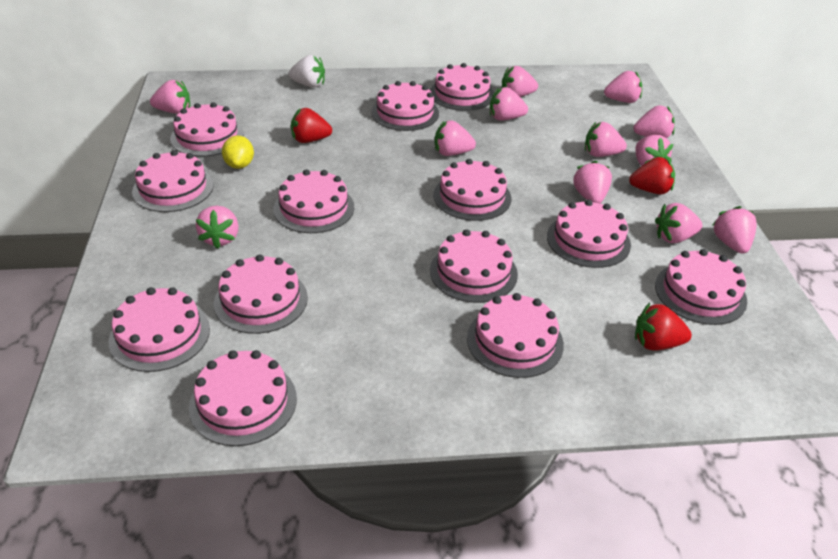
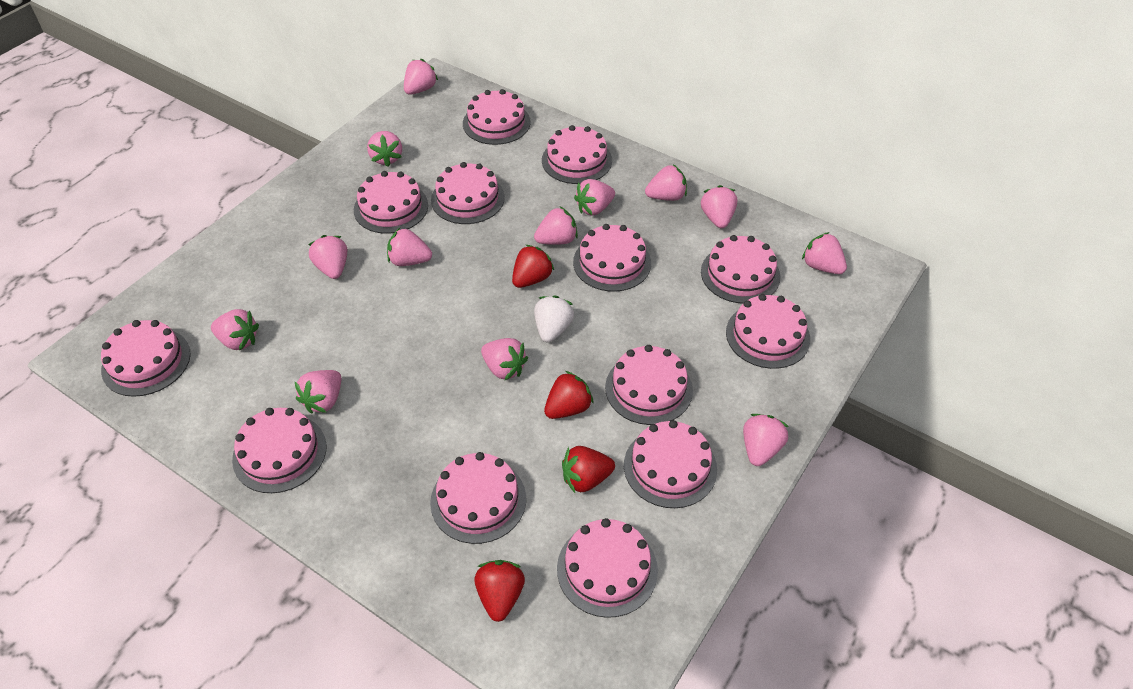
pink strawberry: [150,80,190,114] [196,206,239,249] [435,120,476,156] [490,87,528,121] [502,66,538,97] [573,161,612,203] [585,122,627,157] [604,71,642,103] [633,105,675,138] [635,135,673,166] [655,203,702,243] [713,206,757,254] = 12 -> [211,309,259,351] [295,370,342,414] [308,235,347,279] [367,131,402,167] [387,228,432,266] [404,59,438,95] [481,338,528,380] [534,207,578,245] [574,179,615,216] [645,164,687,201] [701,185,737,228] [743,414,789,466] [802,232,847,274] = 13
red strawberry: [291,108,332,143] [629,157,675,194] [635,303,692,351] = 3 -> [474,560,525,622] [512,245,554,288] [544,371,594,419] [562,446,615,493] = 4
yellow lemon: [222,135,254,169] = 1 -> none = 0

